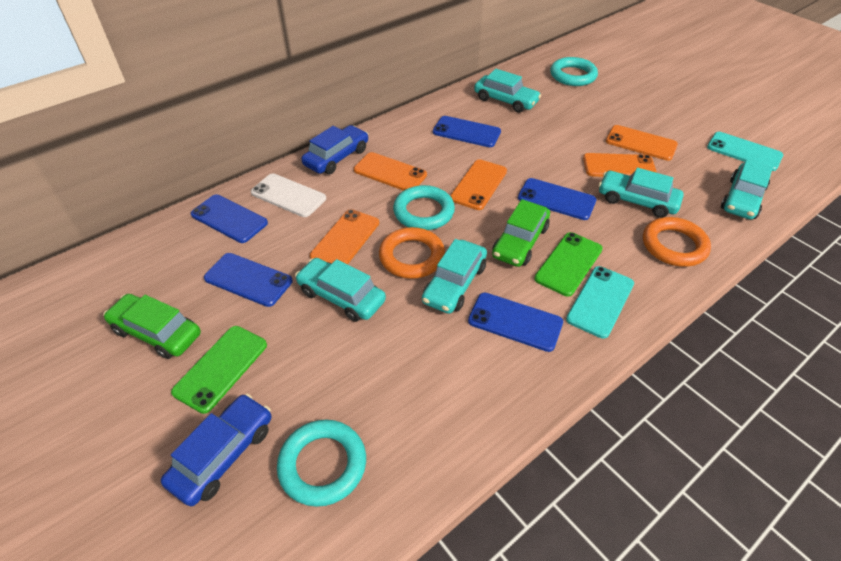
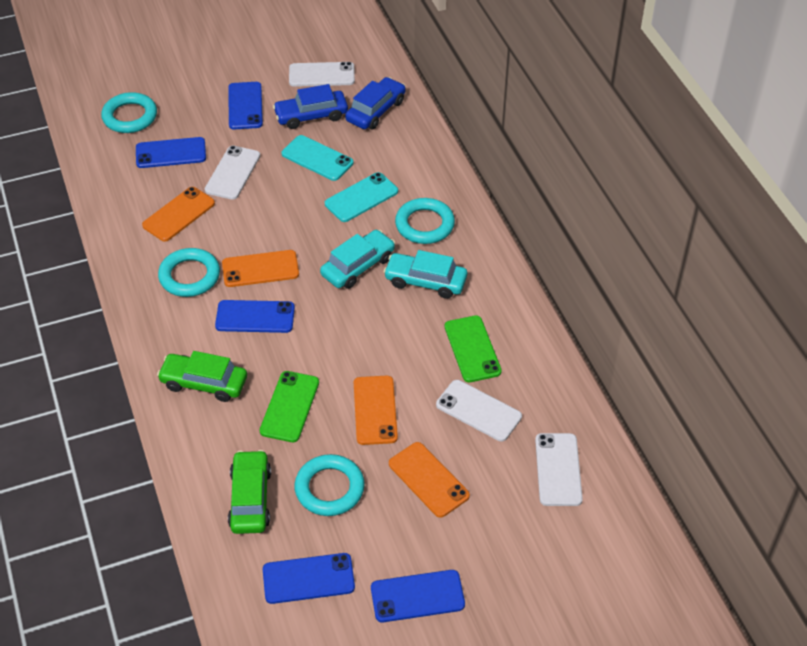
orange phone: [310,209,379,264] [354,152,427,191] [450,159,507,210] [583,153,657,177] [606,125,678,161] = 5 -> [142,187,215,242] [222,250,299,287] [354,376,398,445] [389,442,470,518] = 4
orange ring: [379,227,445,279] [643,217,711,267] = 2 -> none = 0
turquoise car: [295,258,386,322] [422,239,487,314] [474,69,541,113] [599,168,684,218] [721,159,773,219] = 5 -> [320,230,395,289] [383,250,467,299] = 2
turquoise ring: [277,420,366,507] [393,185,455,230] [550,57,598,86] = 3 -> [101,92,157,133] [158,248,220,297] [294,454,365,516] [395,198,455,244] = 4
white phone: [251,173,326,217] = 1 -> [205,146,260,200] [289,62,355,87] [436,380,522,441] [535,433,583,506] = 4

